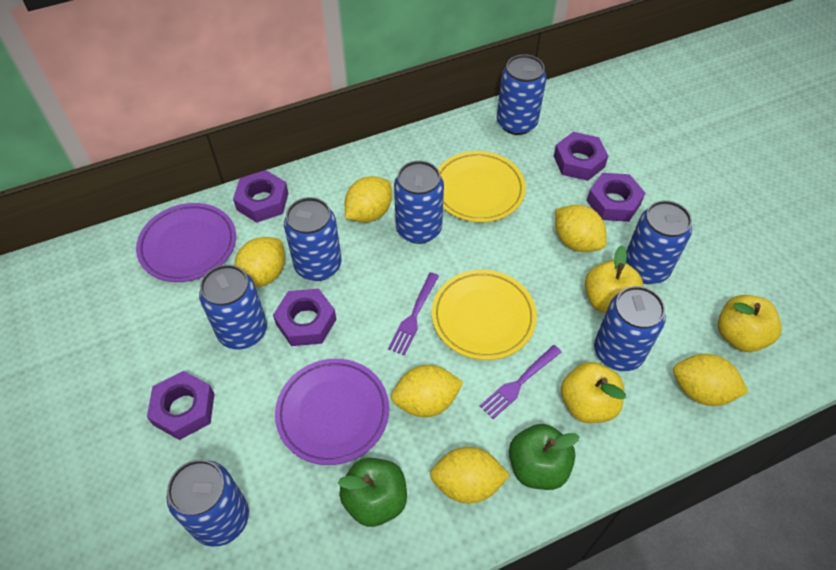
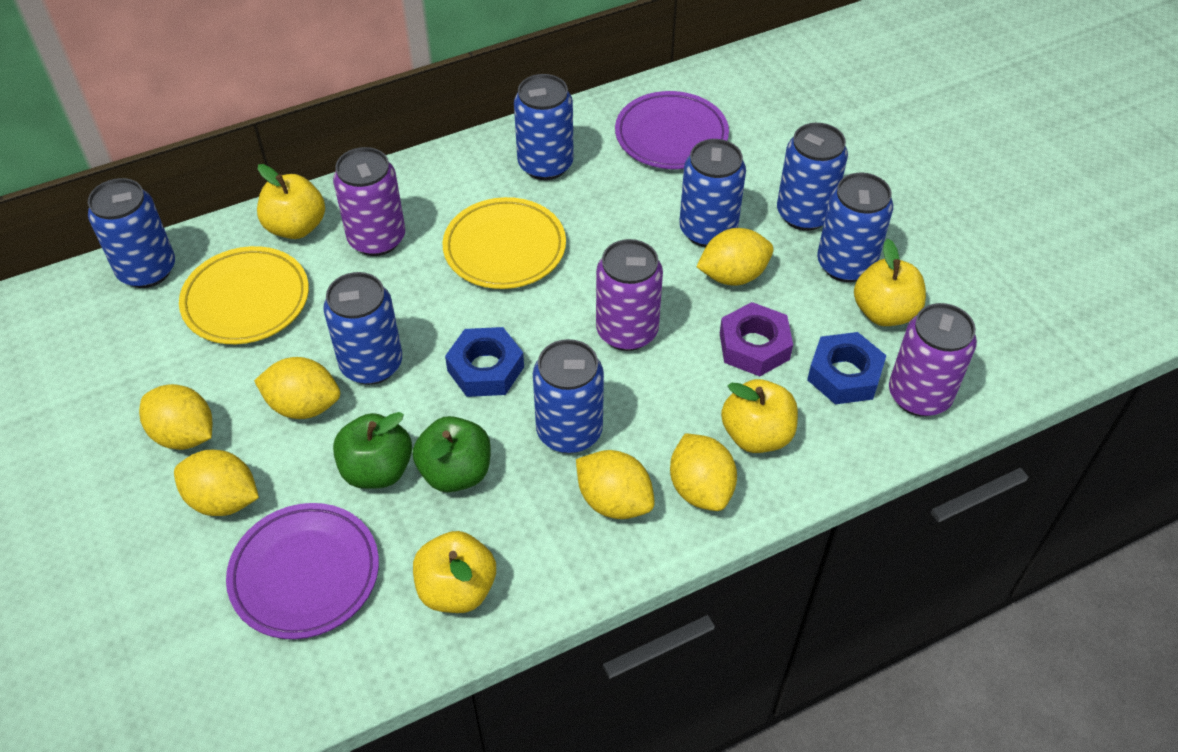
blue nut: none = 0 -> [445,327,524,397] [807,332,887,404] = 2
purple can: none = 0 -> [333,147,405,256] [596,239,663,351] [889,303,977,416] = 3
purple fork: [388,272,439,356] [480,345,562,419] = 2 -> none = 0
purple nut: [147,371,215,440] [233,170,288,223] [273,289,337,346] [554,132,608,181] [587,173,645,222] = 5 -> [720,302,793,376] = 1
yellow apple: [561,362,626,423] [585,245,643,313] [718,295,782,352] = 3 -> [257,164,325,239] [413,531,496,613] [721,379,798,453] [854,239,926,326] = 4

